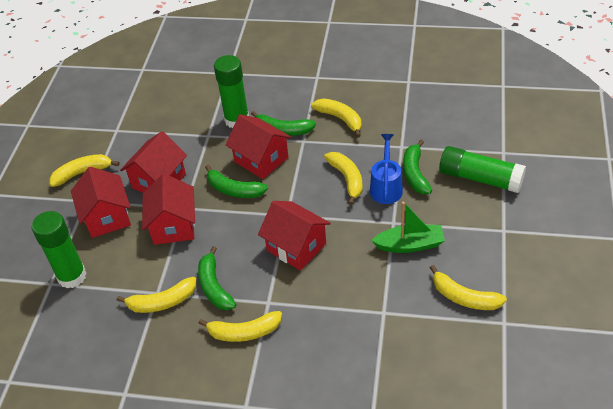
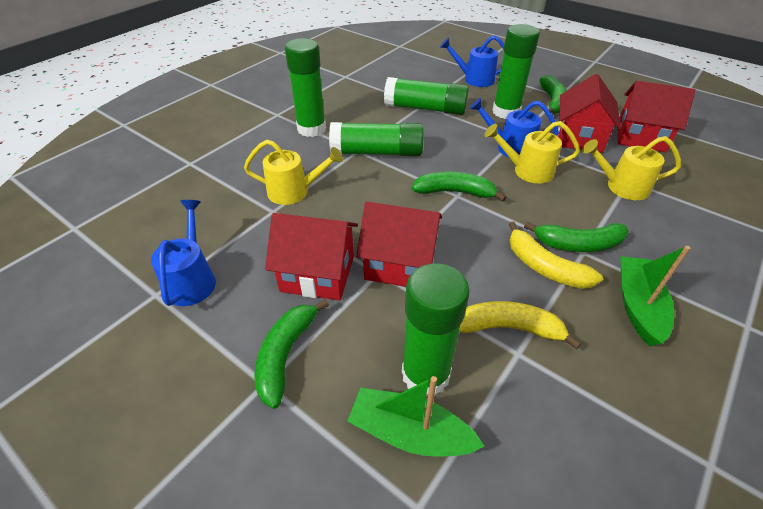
blue watering can: [370,134,403,204] = 1 -> [151,200,216,306] [440,35,504,87] [470,98,559,158] = 3
green boat: [371,202,445,253] = 1 -> [347,376,485,457] [620,246,690,346] = 2
green glue stick: [32,211,87,288] [214,55,249,128] [439,146,526,193] = 3 -> [285,38,326,137] [329,122,424,156] [384,77,469,115] [402,263,470,396] [492,24,540,119] = 5
red house: [71,167,131,238] [120,131,187,193] [142,174,195,245] [225,114,292,179] [258,201,331,271] = 5 -> [265,213,358,301] [356,202,442,287] [557,74,621,153] [617,81,695,152] = 4
yellow banana: [49,154,119,187] [116,277,196,313] [199,311,282,342] [311,98,362,137] [324,152,362,205] [430,265,507,310] = 6 -> [459,301,581,349] [509,222,603,289] = 2
yellow watering can: none = 0 -> [244,140,343,205] [484,121,580,183] [582,136,681,200] = 3

